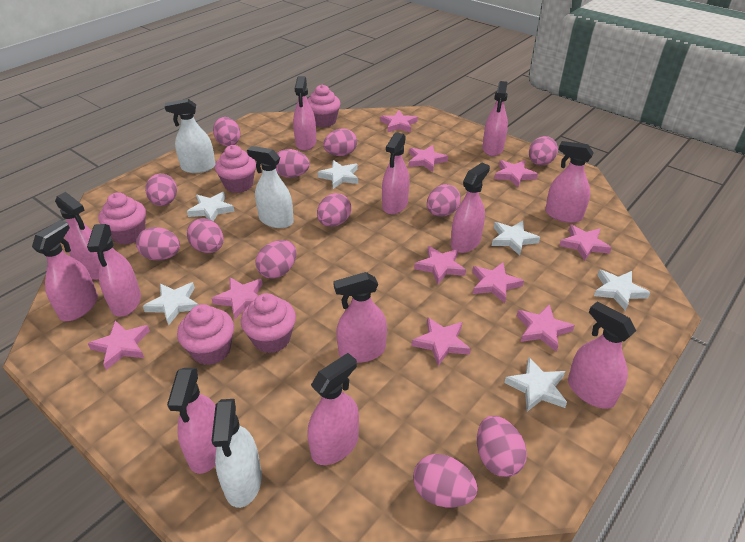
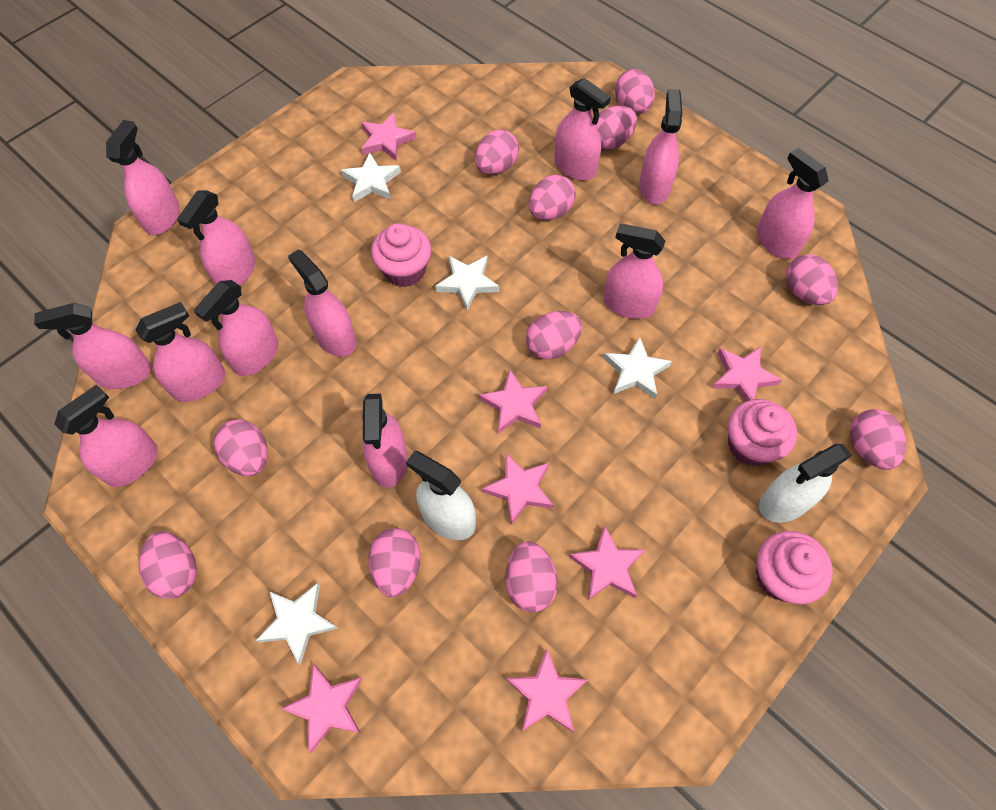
pink cupcake: [98,192,146,245] [177,304,234,365] [215,145,256,193] [241,293,296,353] [307,85,341,127] = 5 -> [371,223,431,287] [728,399,797,466] [756,531,833,604] = 3
pink egg: [136,227,180,261] [145,174,177,206] [187,218,224,253] [213,117,241,146] [256,240,296,279] [276,149,310,178] [317,193,351,227] [323,128,357,156] [413,454,478,507] [427,184,461,217] [477,416,527,477] [529,136,558,166] = 12 -> [139,531,197,599] [214,419,268,476] [368,528,421,597] [475,130,519,175] [505,541,558,612] [526,311,582,359] [529,175,576,220] [596,106,637,150] [615,69,655,114] [786,254,838,305] [850,409,906,470] = 11
pink star: [88,320,150,370] [211,277,263,319] [380,110,418,133] [409,145,448,172] [412,317,471,366] [414,246,466,285] [472,262,524,303] [494,160,538,188] [517,304,575,352] [559,224,612,261] = 10 -> [281,664,362,753] [361,113,417,161] [479,370,547,434] [482,454,554,525] [506,649,588,732] [569,525,645,600] [712,346,782,402] = 7
white spray bottle: [165,99,215,173] [211,399,262,508] [247,146,294,228] = 3 -> [406,451,476,540] [759,444,852,523] = 2
white star: [143,282,199,326] [187,192,235,221] [318,160,358,189] [492,221,540,256] [504,357,567,412] [594,270,651,311] = 6 -> [256,583,338,665] [341,153,401,202] [435,256,499,310] [603,336,672,399] = 4

